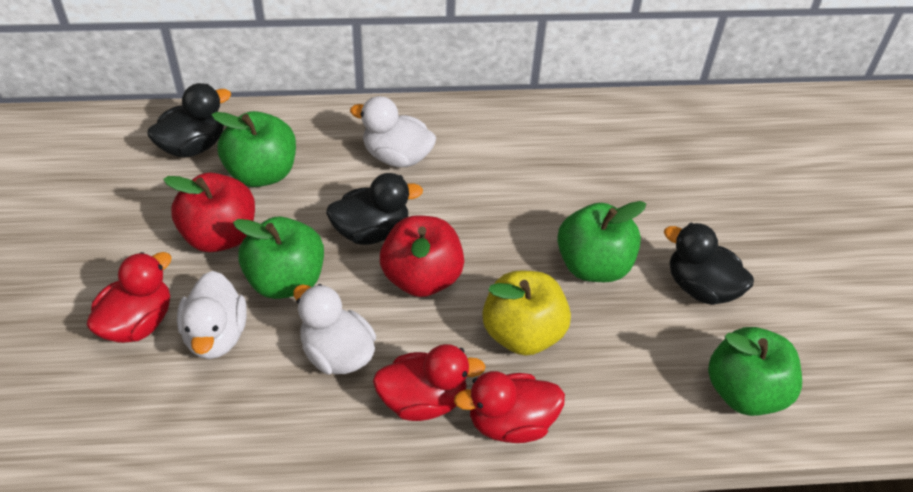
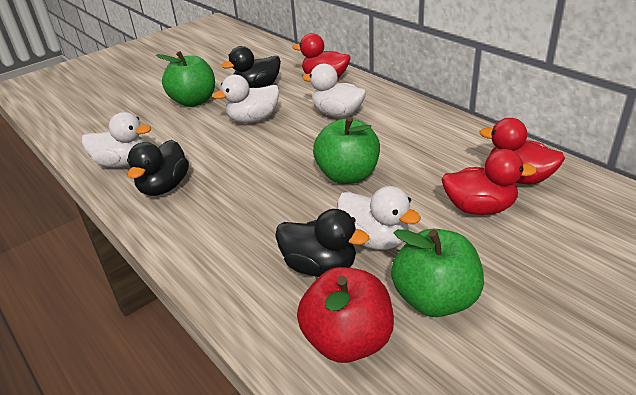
green apple: [212,111,296,187] [233,217,324,299] [557,201,646,282] [708,327,802,416] = 4 -> [156,51,215,107] [313,116,380,184] [391,229,484,317] = 3
red apple: [163,172,255,252] [380,215,464,297] = 2 -> [297,267,394,363] = 1
white duck: [177,271,247,359] [293,284,376,375] [350,96,436,167] = 3 -> [82,112,151,168] [212,75,279,123] [302,64,366,117] [337,186,421,250] = 4
yellow apple: [482,271,571,356] = 1 -> none = 0

